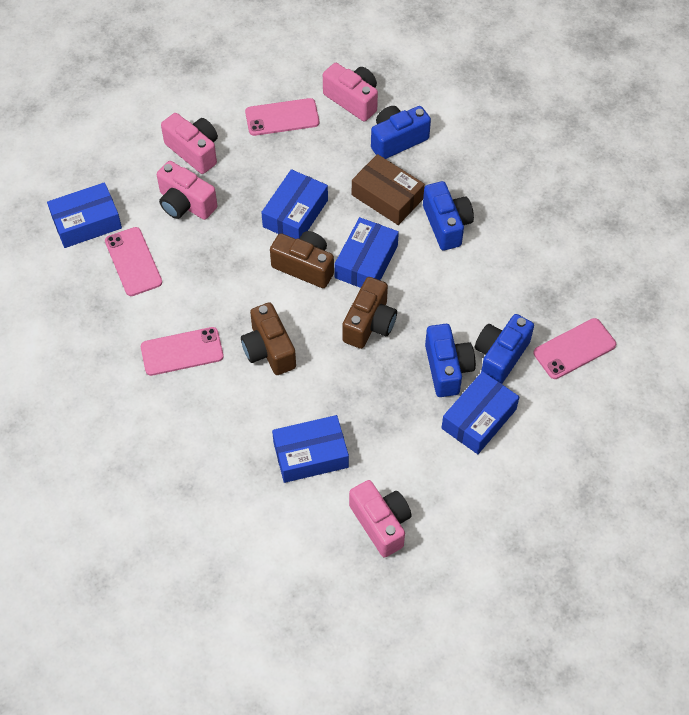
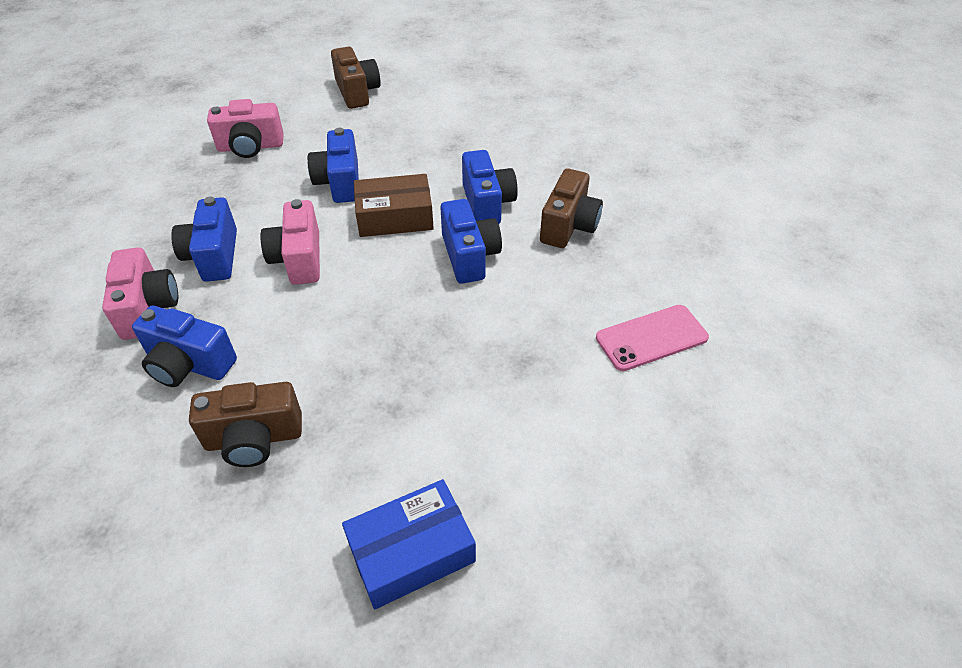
blue box: [47,182,122,248] [261,169,328,239] [272,415,349,483] [334,217,399,288] [441,371,519,454] = 5 -> [342,479,476,609] = 1
blue camera: [371,106,431,159] [423,181,474,250] [425,324,476,397] [475,314,534,384] = 4 -> [132,306,237,387] [171,196,237,282] [308,128,359,203] [441,199,502,284] [462,150,518,224] = 5
pink camera: [157,161,217,220] [161,113,218,174] [323,63,378,121] [349,480,411,557] = 4 -> [102,247,178,340] [207,99,284,158] [260,199,320,285] = 3
pink phone: [105,227,162,296] [141,327,224,376] [245,98,319,136] [533,318,616,379] = 4 -> [596,305,709,371] = 1

